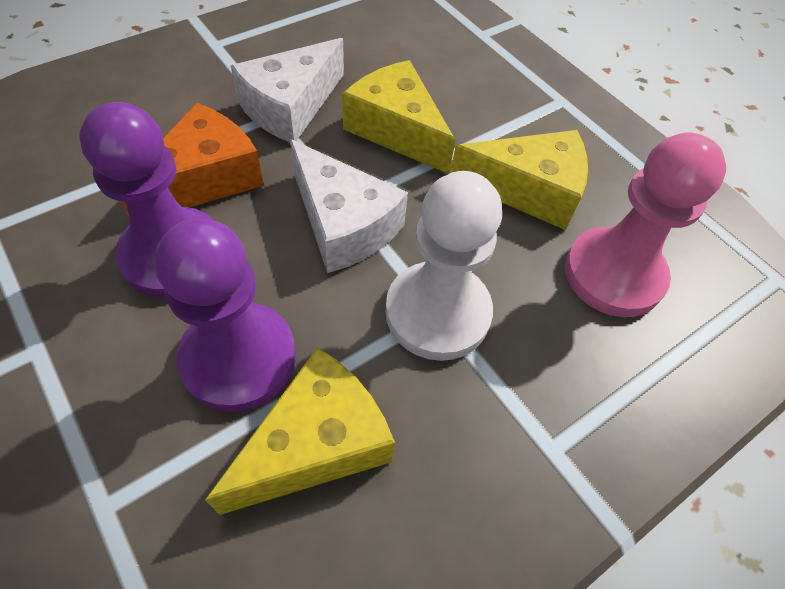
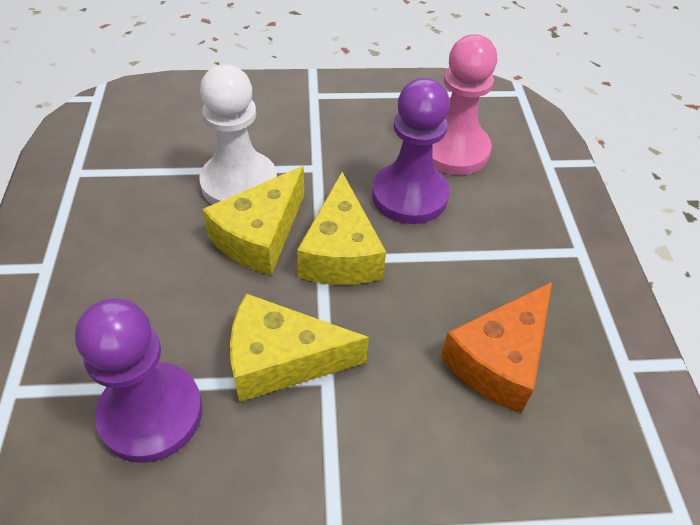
white cheese: [231,38,344,142] [290,139,408,273] = 2 -> none = 0

